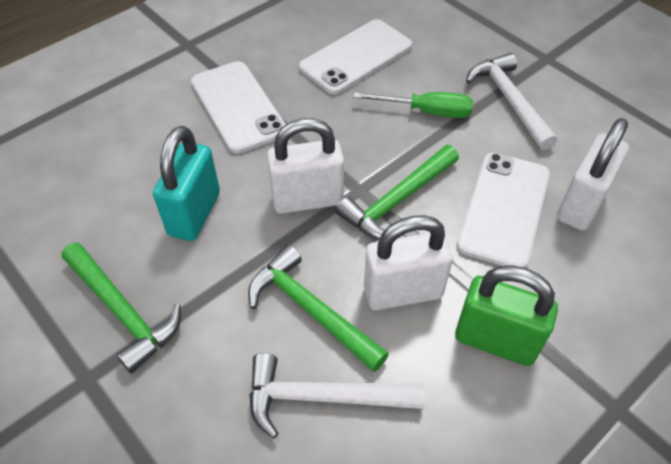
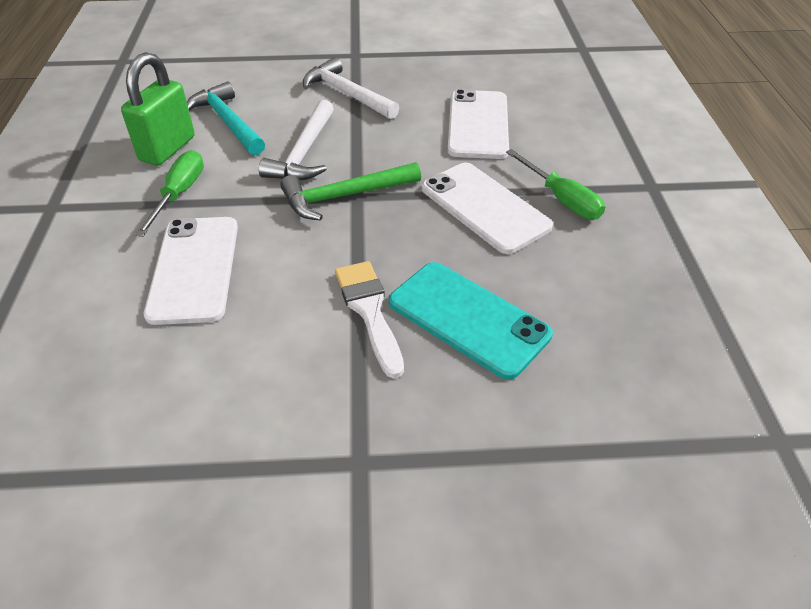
green hammer: [62,242,181,374] [248,245,389,372] [335,145,459,240] = 3 -> [280,162,421,221] = 1
green screwdriver: [353,92,473,118] = 1 -> [135,150,204,237] [506,149,605,220] = 2
turquoise hammer: none = 0 -> [187,81,265,156] = 1
turquoise padlock: [153,126,220,241] = 1 -> none = 0
turquoise phone: none = 0 -> [389,262,553,380] = 1
white brush: none = 0 -> [335,261,404,378] = 1
white padlock: [267,118,344,214] [364,215,453,310] [557,118,629,231] = 3 -> none = 0

